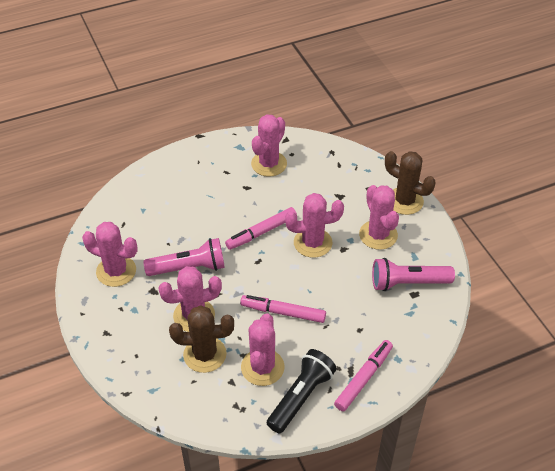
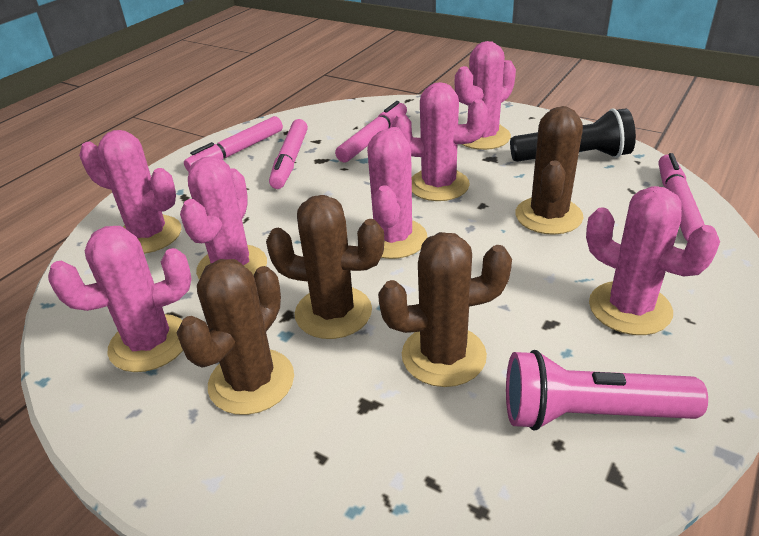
brown cactus: [169,305,234,373] [385,151,436,215] = 2 -> [177,259,294,415] [266,195,384,339] [378,232,512,387] [515,106,583,235] = 4
pink cactus: [82,222,138,287] [159,266,222,332] [241,313,284,386] [251,114,287,177] [285,193,344,258] [359,185,399,250] = 6 -> [48,226,191,372] [79,130,181,254] [180,156,267,279] [367,127,427,259] [392,82,488,201] [455,41,516,150] [586,186,720,335] = 7
pink flashlight: [143,238,225,276] [372,258,455,291] = 2 -> [506,350,708,431] = 1
pink marker: [225,207,297,250] [240,295,326,323] [334,340,393,411] = 3 -> [184,116,283,172] [269,119,308,189] [335,101,407,162] [659,153,705,241] = 4

